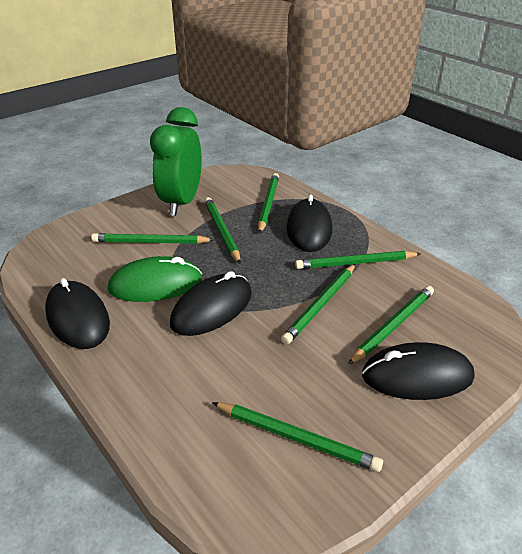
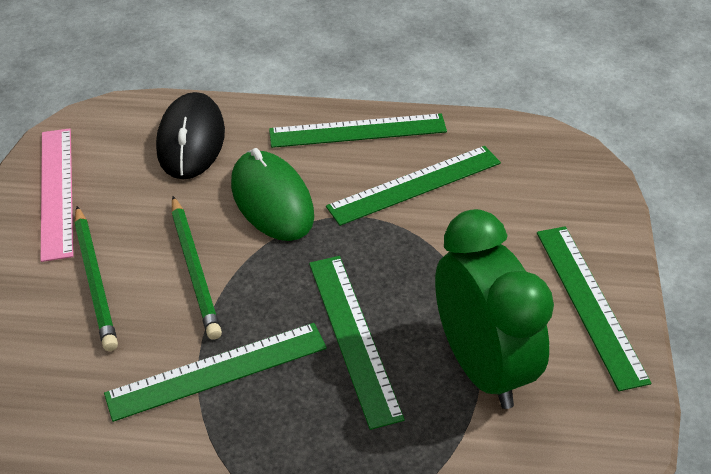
black mouse: [45,278,110,349] [170,271,252,336] [286,194,332,252] [362,342,474,400] = 4 -> [156,92,225,180] = 1
green pencil: [91,233,214,244] [204,197,241,264] [212,402,383,472] [258,173,279,234] [281,264,356,344] [295,251,421,269] [348,286,434,365] = 7 -> [74,206,118,351] [172,196,222,340] = 2
green ruler: none = 0 -> [104,323,327,422] [269,113,447,148] [309,256,405,430] [326,146,501,226] [537,226,652,391] = 5
pink ruler: none = 0 -> [41,128,73,262] = 1

